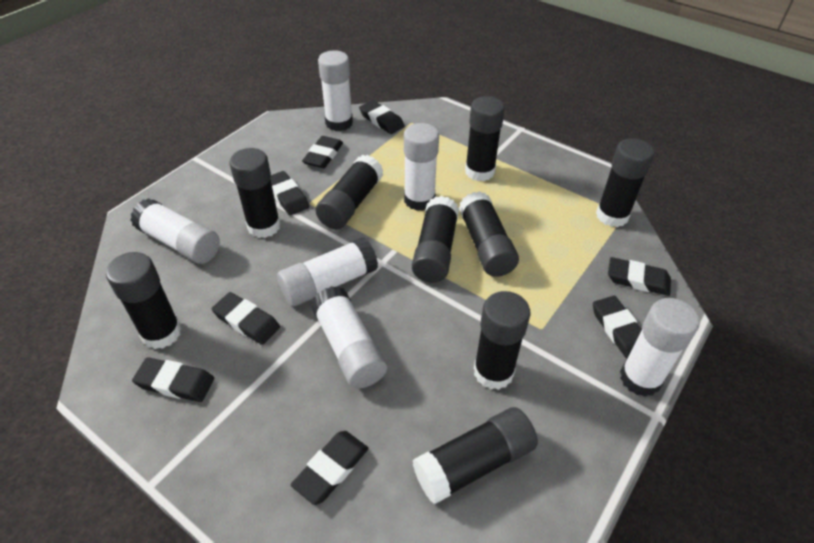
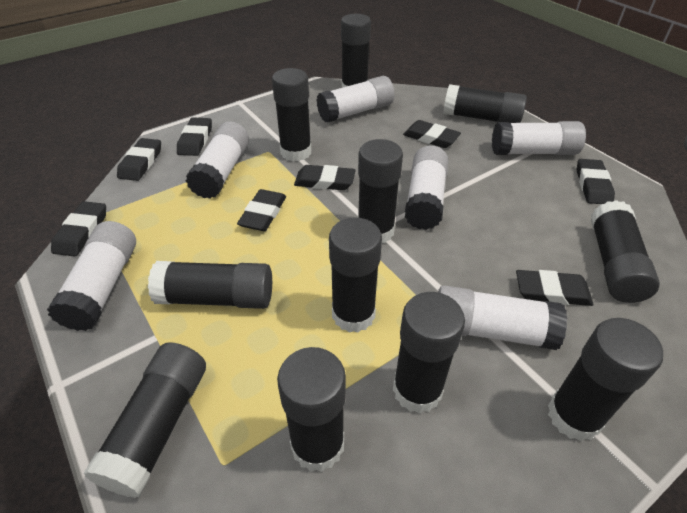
black glue stick: [106,252,182,349] [230,148,281,238] [315,155,383,229] [412,196,459,283] [413,407,538,504] [459,191,519,277] [465,96,505,181] [474,291,531,390] [596,138,654,227] = 9 -> [84,342,206,498] [148,261,272,309] [272,68,312,162] [277,347,346,472] [329,217,382,333] [341,14,371,88] [358,139,403,243] [393,292,465,414] [443,84,527,123] [548,318,663,441] [591,200,660,303] = 11

